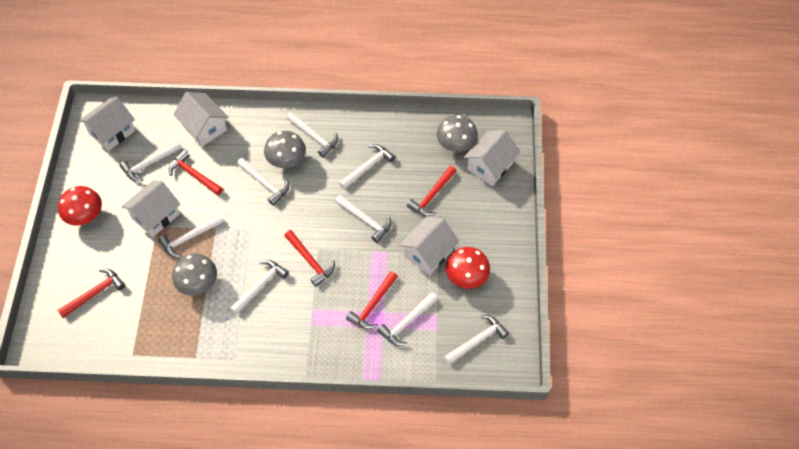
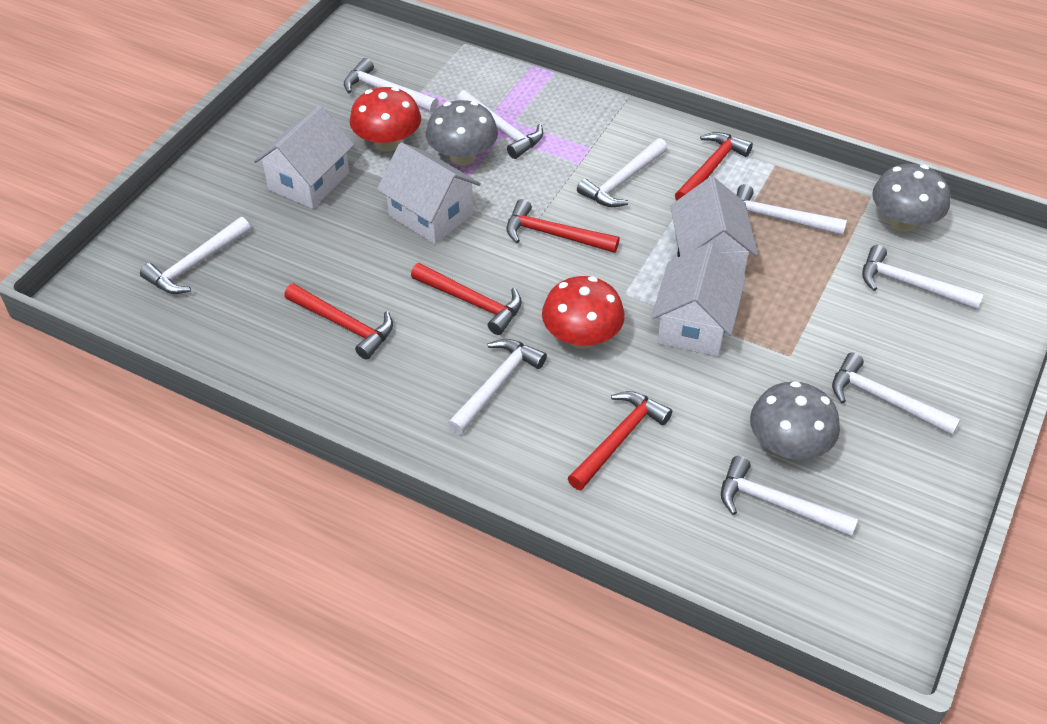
white house: [79,97,135,151] [121,180,180,237] [173,92,229,147] [399,217,459,275] [464,130,520,186] = 5 -> [254,105,354,209] [377,142,481,244] [651,243,746,357] [670,177,758,276] = 4

